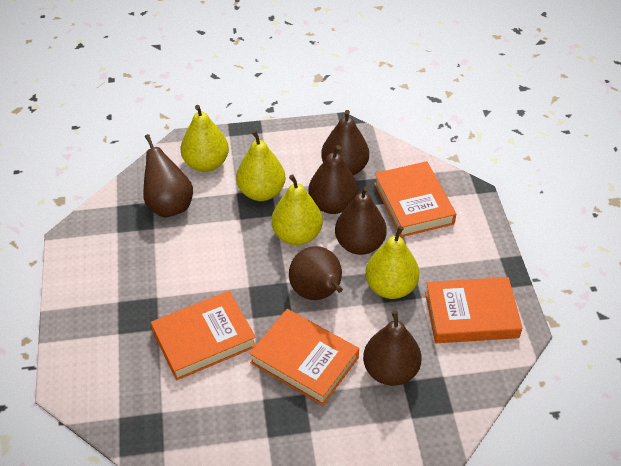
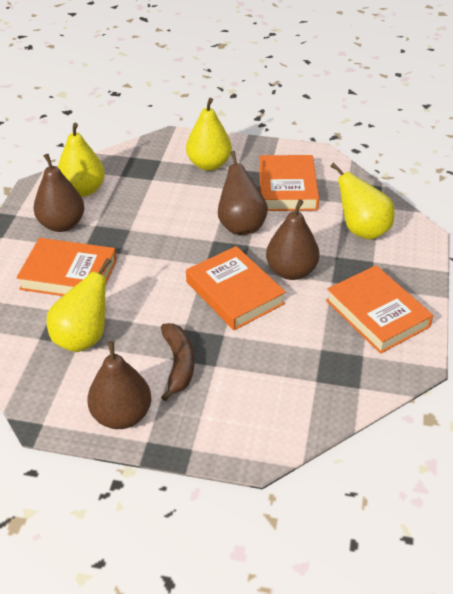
brown banana: none = 0 -> [161,323,194,401] = 1
brown pear: [143,134,193,218] [289,246,343,300] [308,145,358,214] [321,110,369,175] [335,186,387,255] [363,310,421,386] = 6 -> [33,154,84,232] [87,341,151,429] [218,151,268,235] [266,199,320,280] = 4

